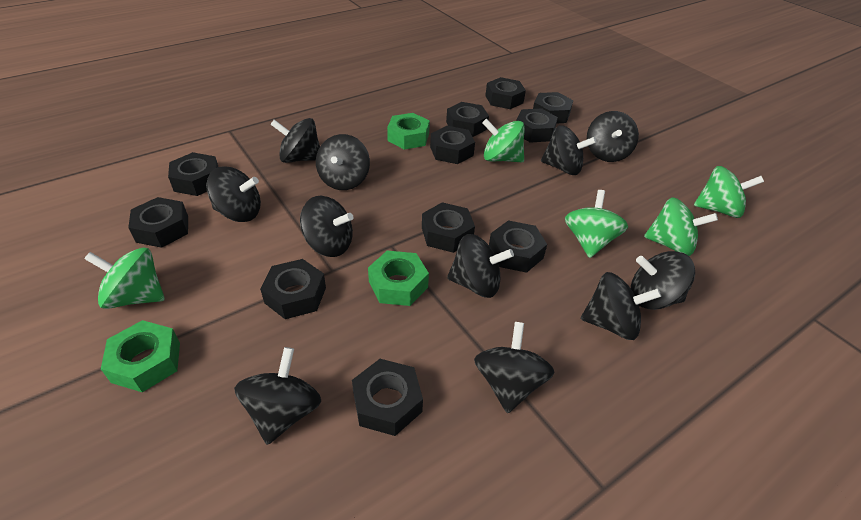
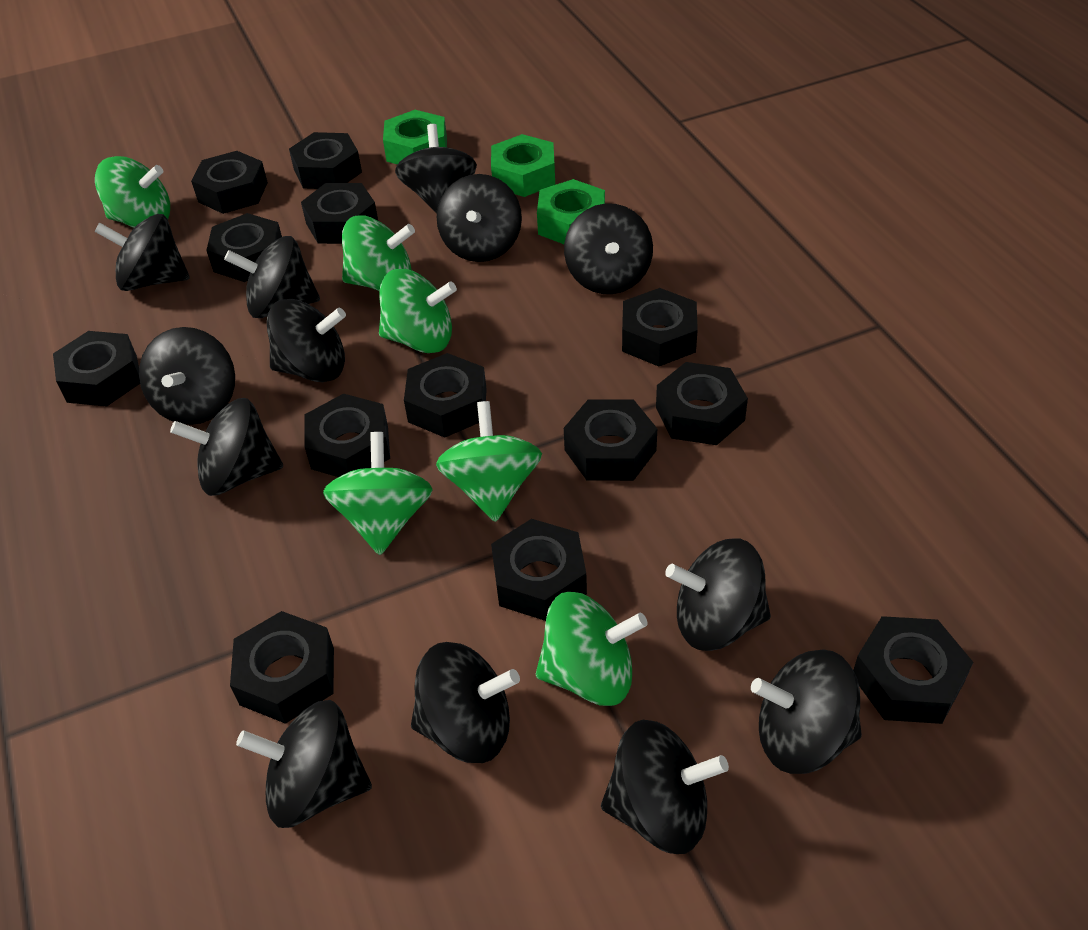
black nut: [128,197,188,248] [168,152,218,196] [260,259,326,319] [352,359,423,436] [422,202,475,253] [430,126,475,164] [446,102,489,137] [485,77,526,109] [489,220,547,273] [516,108,558,143] [533,92,573,123] = 11 -> [53,331,140,406] [191,151,268,214] [206,213,282,282] [230,611,334,724] [289,132,362,189] [301,183,378,244] [305,393,390,477] [404,353,487,438] [491,519,587,621] [564,399,657,481] [622,288,698,366] [656,362,748,445] [853,616,973,724] = 13
black spinning top: [206,166,261,222] [234,347,321,445] [270,118,320,163] [300,196,354,257] [316,134,370,190] [447,234,514,298] [474,322,555,413] [541,125,597,175] [581,272,661,340] [587,111,639,162] [631,251,695,310] = 11 -> [94,214,190,291] [139,327,235,425] [170,398,283,496] [224,236,320,318] [236,700,372,828] [267,299,346,382] [395,124,477,213] [411,642,520,763] [437,174,522,262] [564,203,653,294] [601,720,729,854] [665,539,771,651] [751,650,862,774] = 13
green spinning top: [84,248,165,309] [482,119,525,162] [565,190,628,258] [644,197,718,256] [694,166,764,218] = 5 -> [95,156,170,228] [323,432,433,555] [342,215,415,291] [379,269,457,353] [436,401,542,522] [536,592,648,706] = 6

